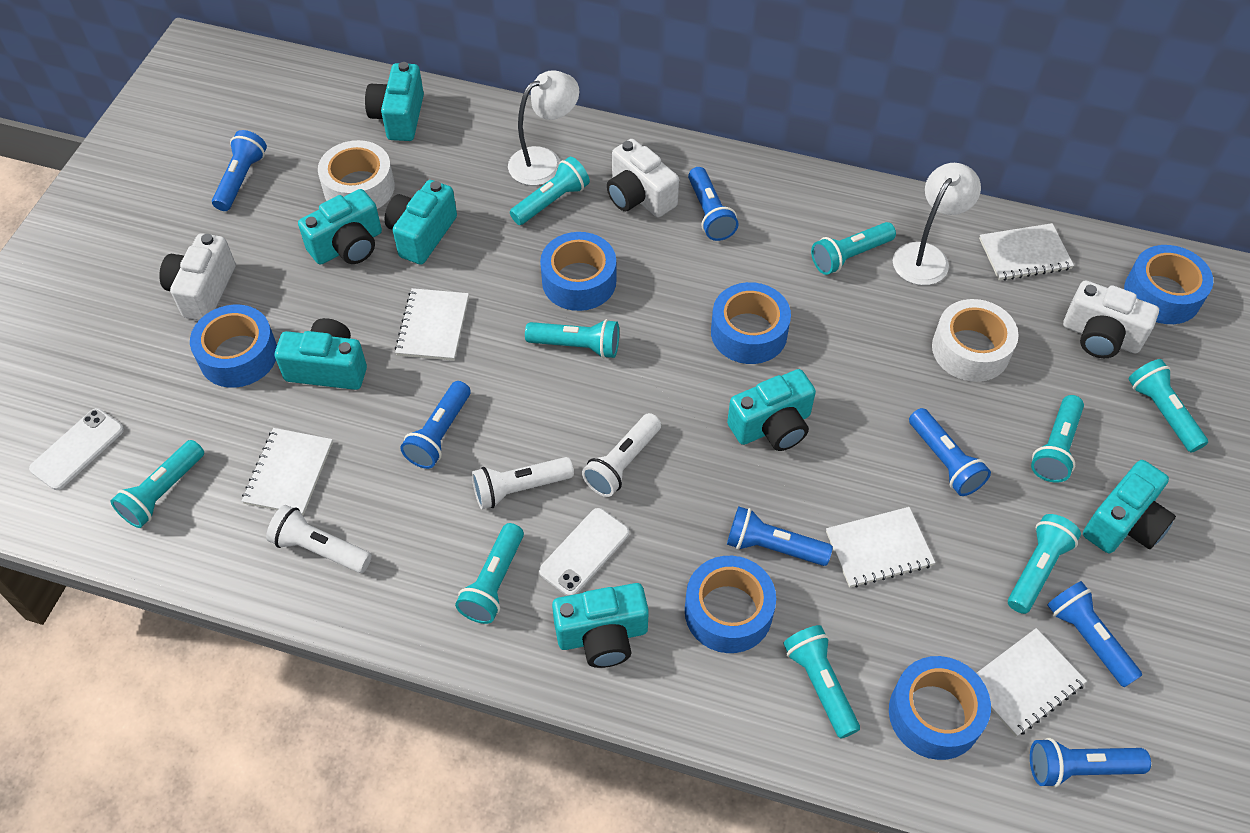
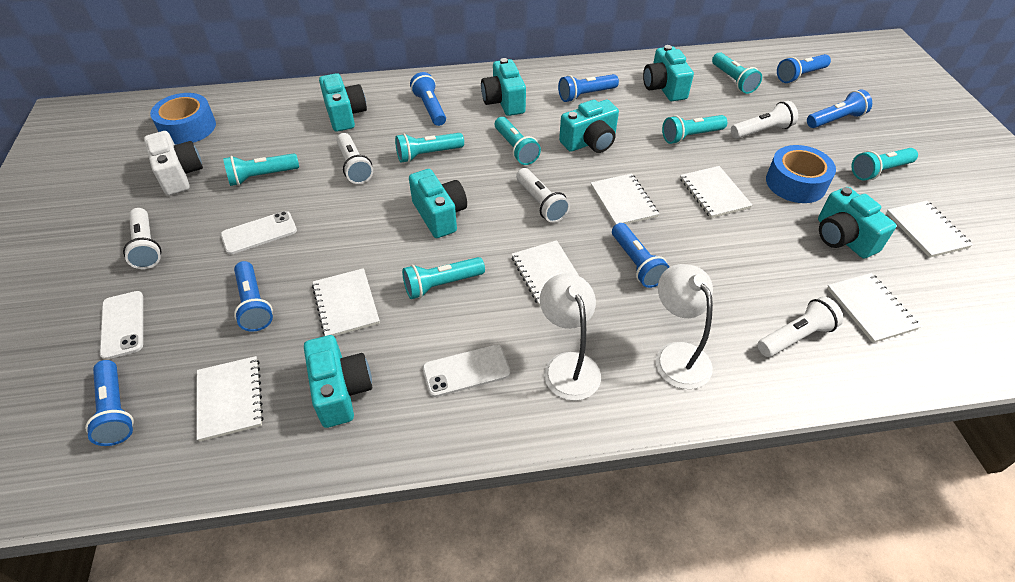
blue tape: [190,305,277,388] [540,232,616,311] [685,556,776,653] [711,282,791,364] [889,656,991,760] [1124,245,1213,324] = 6 -> [150,93,216,145] [766,145,836,203] = 2
turquoise flashlight: [111,440,204,528] [455,523,524,624] [510,157,590,225] [525,319,619,359] [783,625,860,739] [811,222,896,275] [1008,514,1081,614] [1031,395,1084,483] [1128,359,1208,453] = 9 -> [223,153,299,186] [395,133,464,163] [402,257,485,299] [495,117,541,165] [662,115,727,144] [712,52,762,94] [852,148,918,181] = 7
white camera: [159,233,236,320] [607,139,679,218] [1063,280,1159,358] = 3 -> [144,131,203,195] = 1
white flashlight: [266,505,372,573] [472,457,574,509] [582,413,661,497] = 3 -> [123,208,161,269] [336,133,373,184] [516,168,570,223] [731,101,798,139] [758,296,843,357] = 5
white notebook: [241,428,333,515] [395,288,469,361] [826,507,935,588] [977,628,1087,737] [979,223,1074,281] = 5 -> [197,356,264,442] [312,268,380,336] [512,240,579,306] [591,173,659,225] [680,166,753,218] [827,273,921,343] [886,201,973,258] = 7
white phone: [29,408,124,490] [539,508,629,596] = 2 -> [100,291,143,360] [221,211,297,254] [423,345,510,397] = 3
white tape: [318,140,395,209] [932,299,1019,382] = 2 -> none = 0

